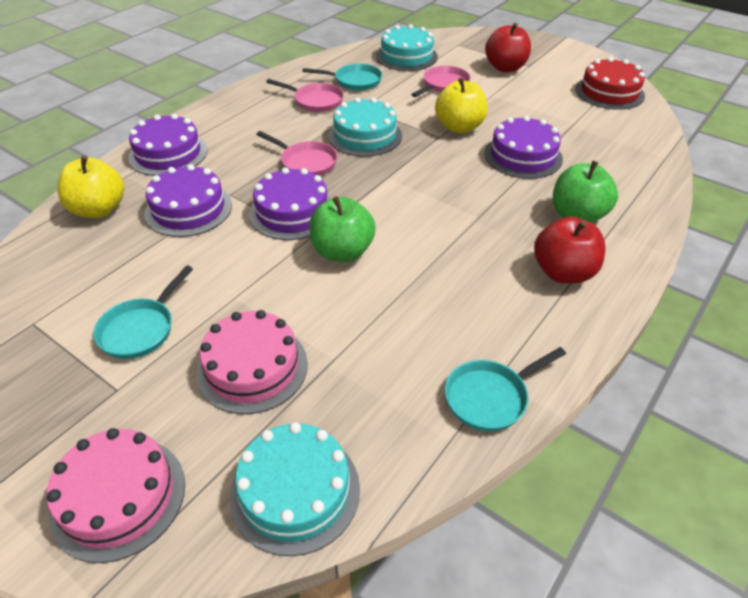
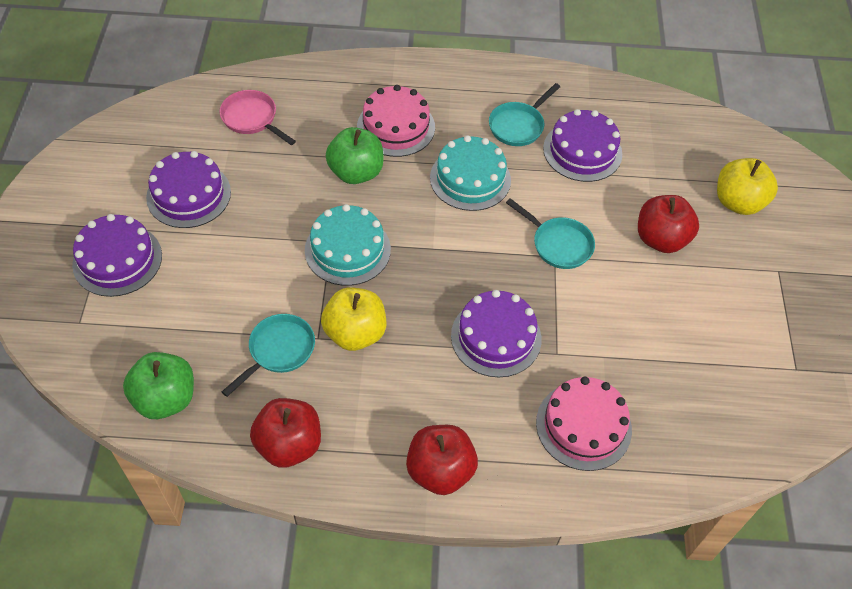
pink pan: [256,131,338,176] [266,79,344,112] [411,66,471,97] = 3 -> [220,90,296,145] = 1
red apple: [485,22,531,72] [534,217,606,283] = 2 -> [250,398,321,468] [406,425,478,495] [638,195,699,253] = 3
red cake: [575,57,645,110] = 1 -> none = 0
turquoise cake: [230,422,360,556] [328,97,402,157] [376,24,438,71] = 3 -> [305,204,391,286] [430,135,511,211] = 2

